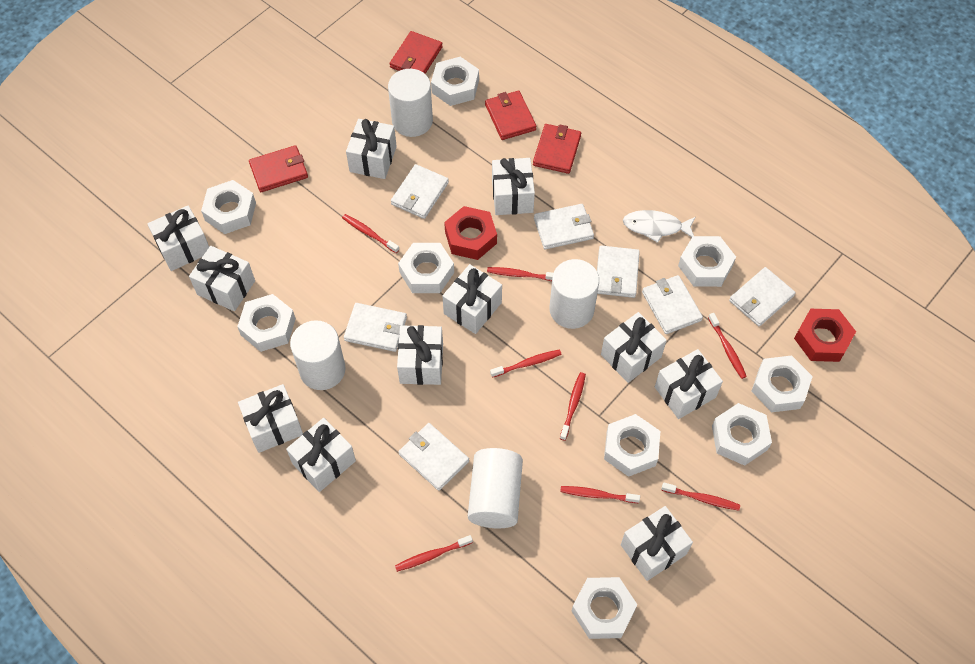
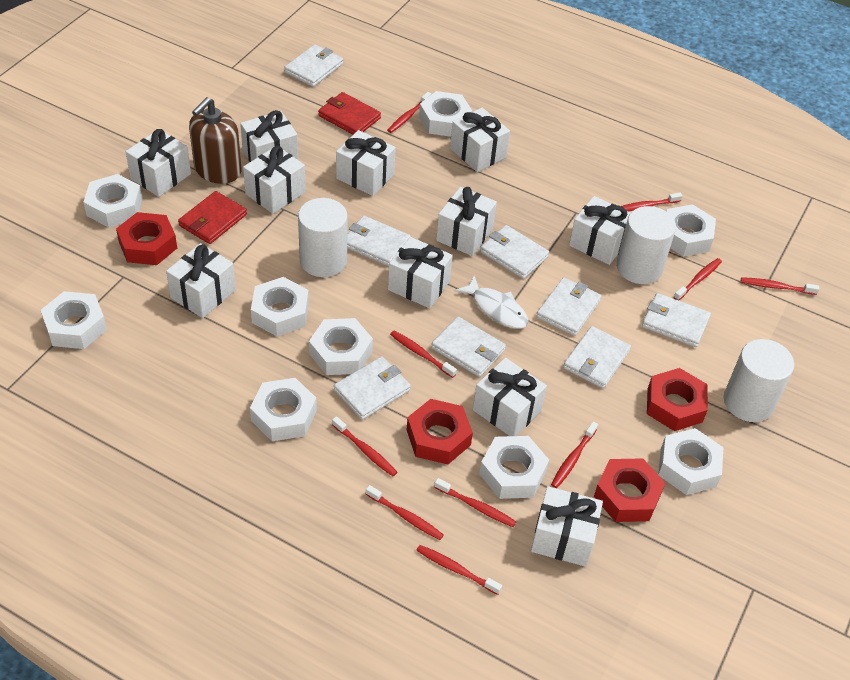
brown soap dispenser: none = 0 -> [189,97,241,184] = 1
red nut: [444,206,497,260] [794,309,856,362] = 2 -> [116,212,177,265] [407,399,473,464] [594,458,665,522] [647,368,708,431] = 4
red toothbrush: [342,214,400,253] [395,535,473,572] [487,267,553,281] [490,349,562,378] [560,372,586,441] [560,486,640,503] [661,482,740,511] [708,313,747,379] = 8 -> [332,416,397,476] [366,485,444,540] [387,92,431,133] [390,331,457,378] [416,545,502,595] [434,478,516,527] [551,422,598,488] [621,192,683,212] [674,258,722,301] [741,277,819,295] = 10
red wallet: [249,145,308,192] [390,31,443,74] [485,90,537,140] [533,124,581,174] = 4 -> [178,191,247,244] [318,92,381,135] = 2
white cylinder: [290,320,346,390] [388,69,433,137] [468,448,523,528] [550,259,599,329] = 4 -> [298,198,348,277] [616,206,676,284] [724,339,794,422] = 3
white wallet: [344,303,407,352] [391,164,449,219] [399,423,469,491] [534,204,594,249] [597,245,640,298] [642,275,703,334] [729,267,796,326] = 7 -> [284,44,343,87] [334,356,411,420] [347,215,411,266] [431,317,506,377] [480,225,549,279] [536,277,602,336] [563,326,631,388] [642,293,711,347] = 8

